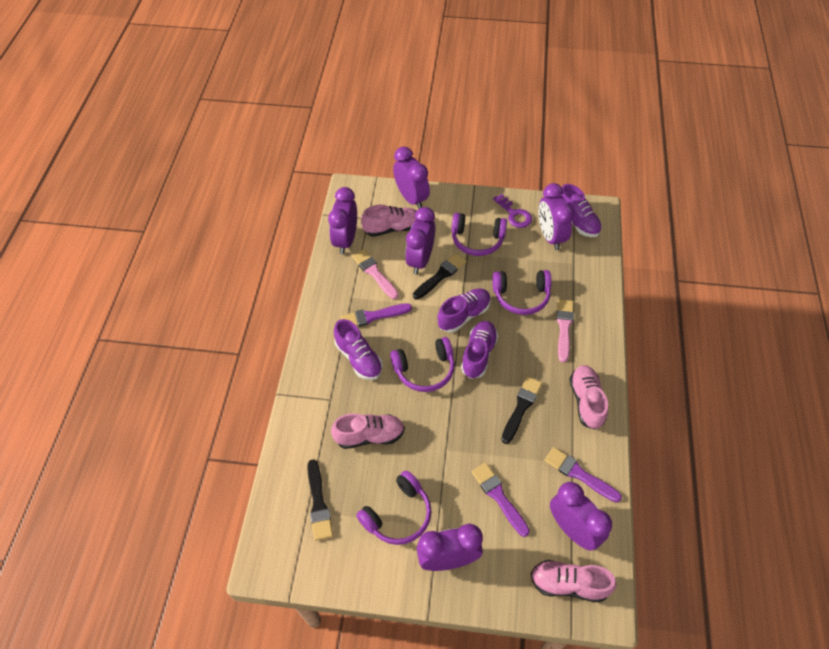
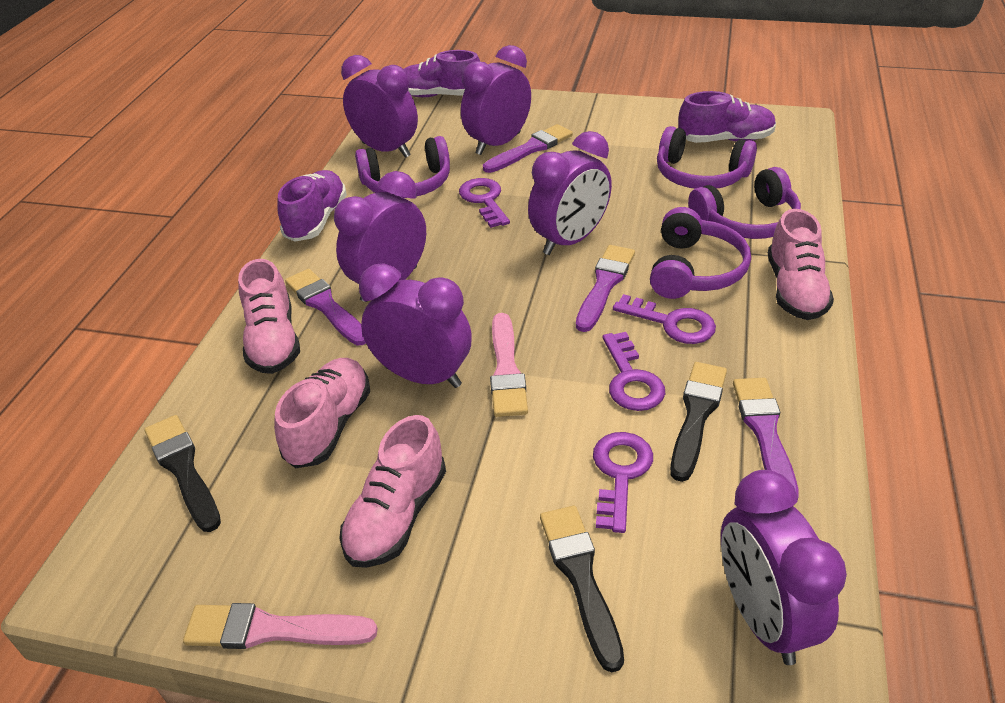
purple brush: [341,303,412,327] [471,462,530,537] [544,447,622,503] = 3 -> [285,269,366,345] [483,124,573,173] [576,245,635,332] [733,378,799,501] = 4
purple key: [493,194,532,228] = 1 -> [459,178,510,228] [593,432,653,533] [603,332,665,411] [613,294,716,344] = 4
purple shoe: [334,319,383,380] [437,288,491,333] [461,321,498,379] [562,184,602,237] = 4 -> [277,170,347,242] [404,50,480,97] [678,91,776,143] = 3

